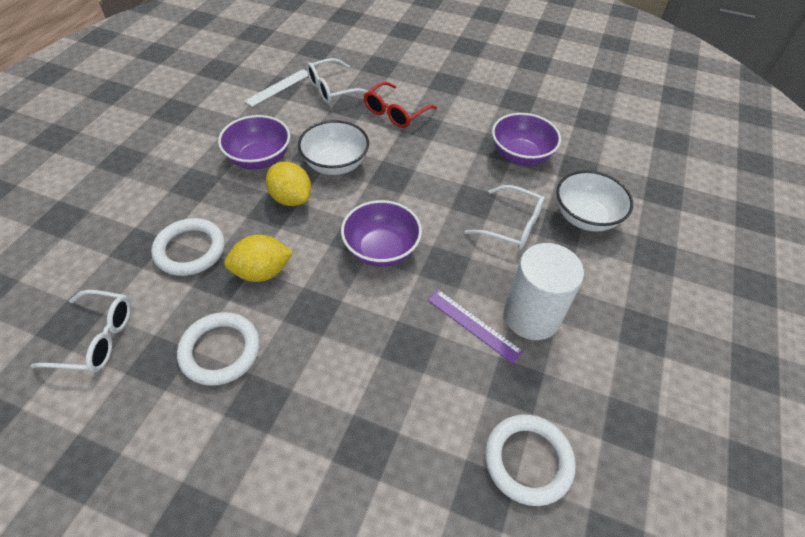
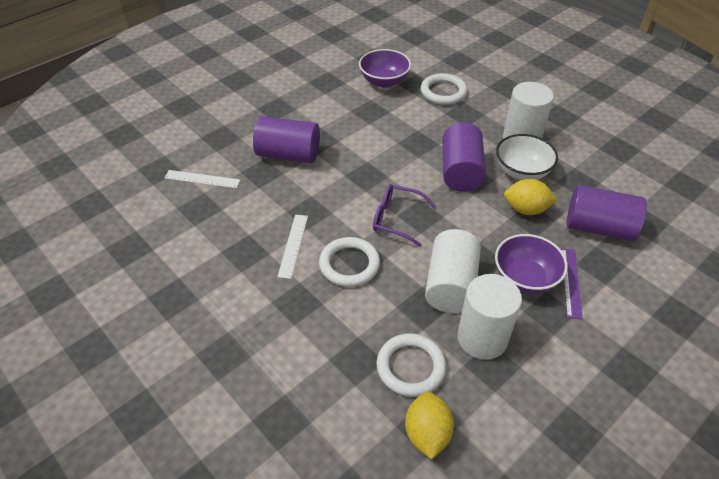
purple bowl: [218,115,290,170] [341,200,422,267] [492,113,561,166] = 3 -> [359,49,411,88] [495,234,568,294] = 2
purple cylinder: none = 0 -> [253,116,320,163] [442,122,486,192] [567,185,647,241] = 3
purple glasses: none = 0 -> [373,184,436,247] = 1
red glasses: [364,82,437,128] = 1 -> none = 0
white bowl: [298,120,369,175] [556,170,633,232] = 2 -> [496,134,558,180] = 1
white cylinder: [504,243,584,340] = 1 -> [425,229,481,313] [457,274,522,360] [503,82,554,139] = 3
white glasses: [31,290,131,372] [307,58,368,104] [465,185,545,250] = 3 -> none = 0
white ruler: [244,69,308,107] = 1 -> [165,170,240,188] [277,214,308,279] = 2

